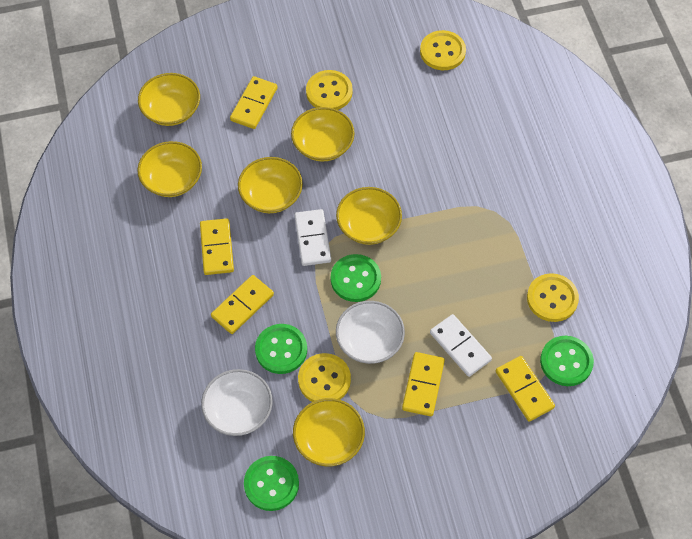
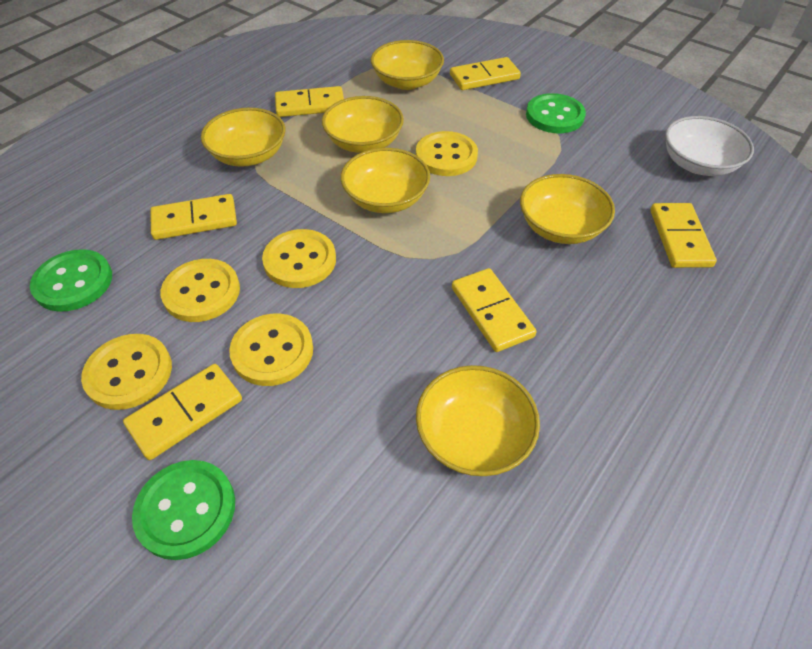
green button: [244,456,299,511] [255,324,307,374] [331,254,381,302] [540,336,594,386] = 4 -> [30,249,112,312] [132,460,235,560] [526,93,586,133] = 3
white bowl: [201,369,273,436] [336,301,405,364] = 2 -> [665,116,754,176] = 1
white domino: [294,209,331,266] [430,314,492,377] = 2 -> none = 0
yellow button: [298,353,351,402] [306,70,353,110] [420,30,466,70] [527,273,579,322] = 4 -> [81,334,172,410] [160,259,240,322] [229,314,313,386] [262,229,336,288] [416,131,478,176] = 5
yellow domino: [200,218,234,275] [211,275,274,334] [230,76,278,129] [402,352,445,416] [496,356,555,422] = 5 -> [123,364,242,460] [150,194,237,240] [275,86,344,117] [450,57,521,90] [452,268,536,352] [650,203,717,268] = 6

